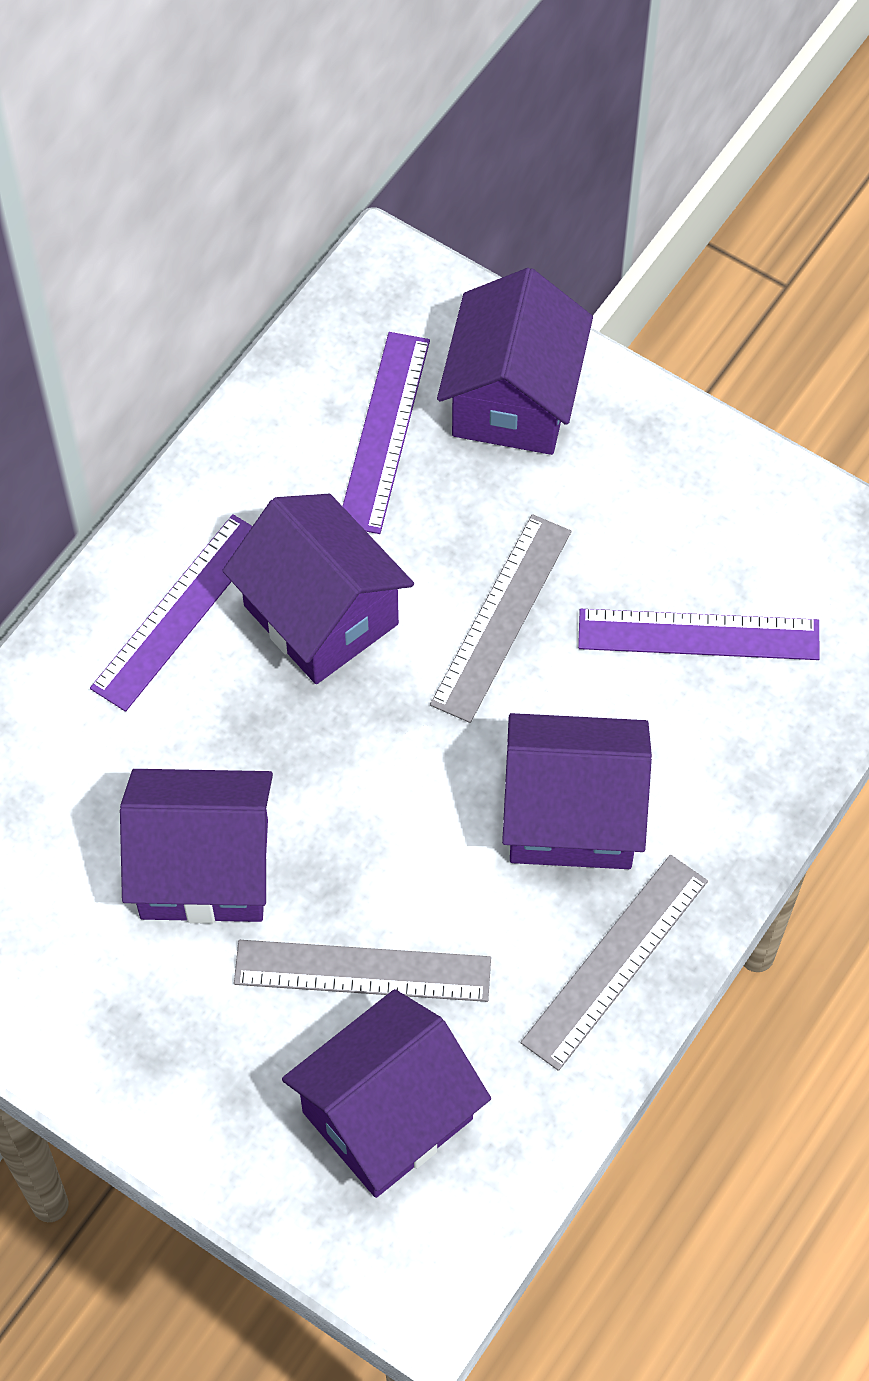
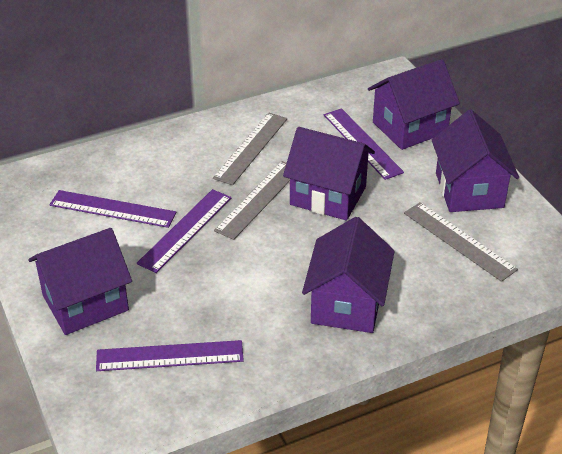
purple ruler: [90,514,252,712] [343,332,430,534] [578,609,820,660] = 3 -> [50,190,176,228] [96,340,244,371] [137,189,231,273] [324,108,404,180] = 4

